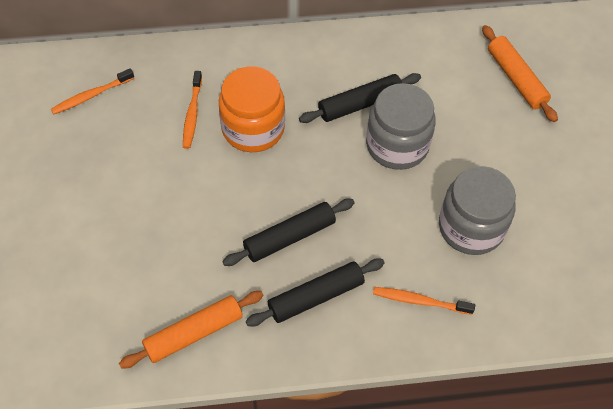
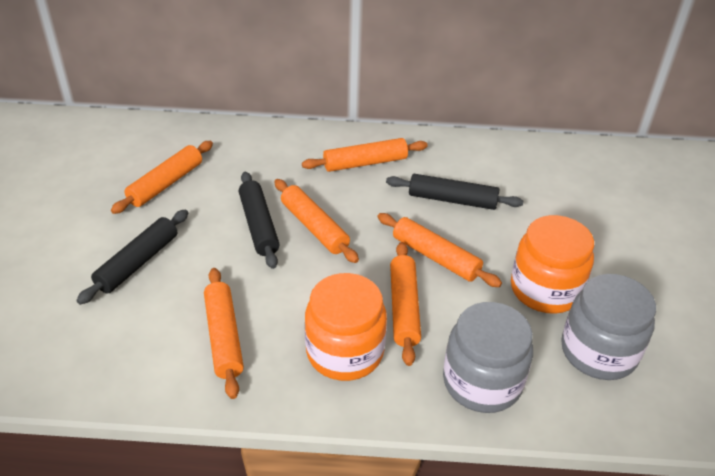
orange jar: [219,66,285,152] = 1 -> [305,273,387,381] [511,215,594,314] = 2
orange rolling pin: [119,291,263,369] [482,25,558,122] = 2 -> [111,141,213,214] [204,268,244,399] [274,179,359,263] [302,138,428,172] [377,213,502,287] [390,242,421,366] = 6
orange toothbrush: [51,68,134,114] [183,71,202,149] [373,287,475,315] = 3 -> none = 0

